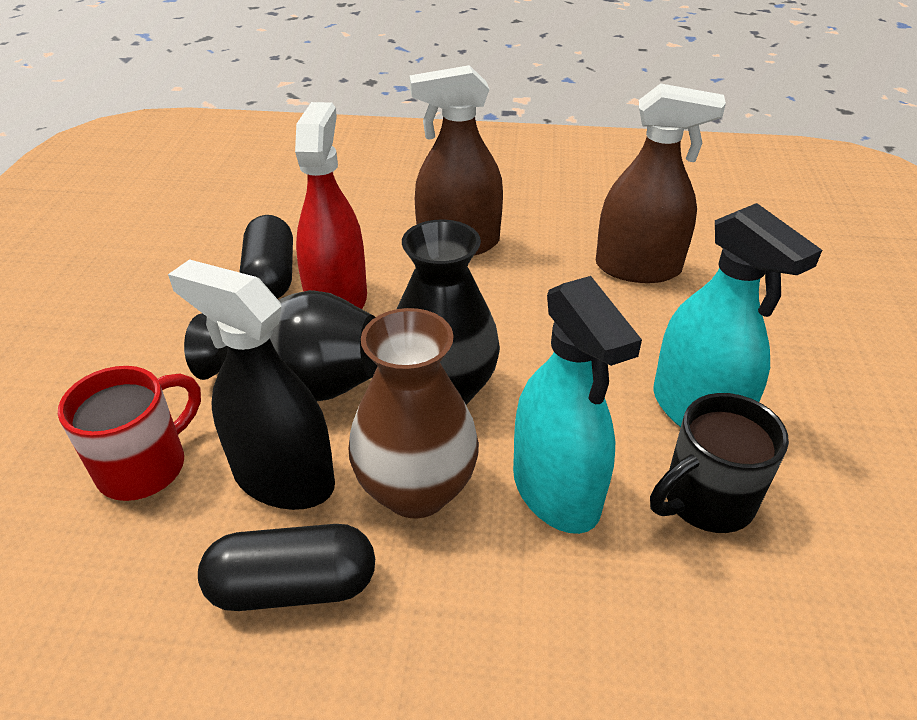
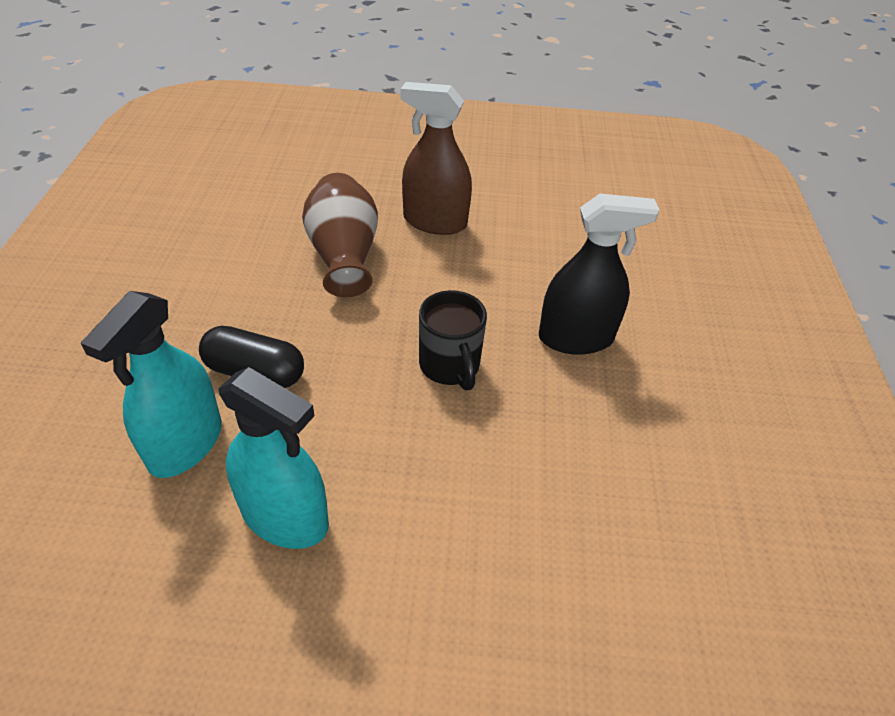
black capsule: [198,524,375,611] [240,215,293,299] = 2 -> [199,326,304,388] = 1
black vase: [184,290,378,401] [397,219,500,405] = 2 -> none = 0
brown spray bottle: [409,65,503,255] [596,83,726,283] = 2 -> [401,82,472,235] = 1
red mug: [58,366,201,501] = 1 -> none = 0
red spray bottle: [295,102,367,309] = 1 -> none = 0

